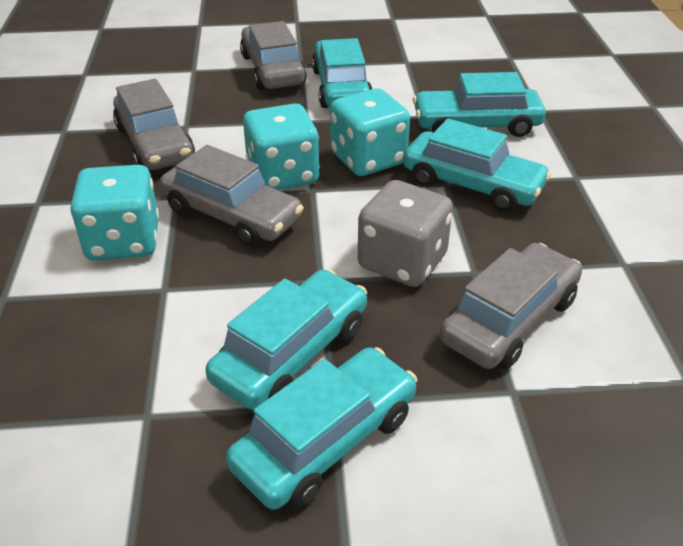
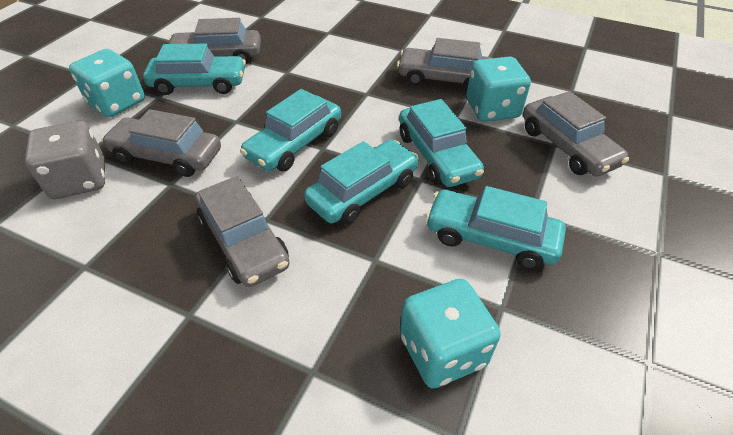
grey car: [113,79,195,170] [160,145,304,246] [240,21,307,90] [440,243,582,369] = 4 -> [101,109,221,177] [169,18,261,64] [195,176,290,287] [397,38,491,91] [523,91,629,176] = 5

